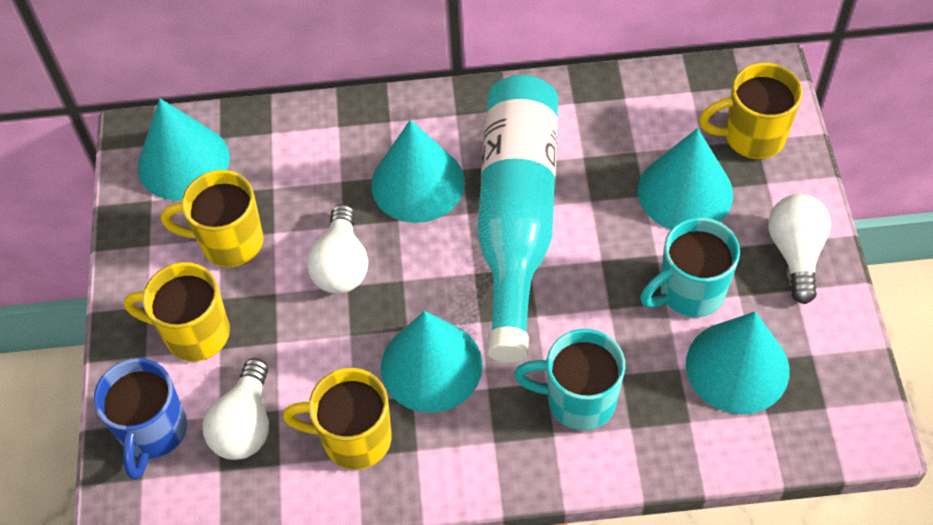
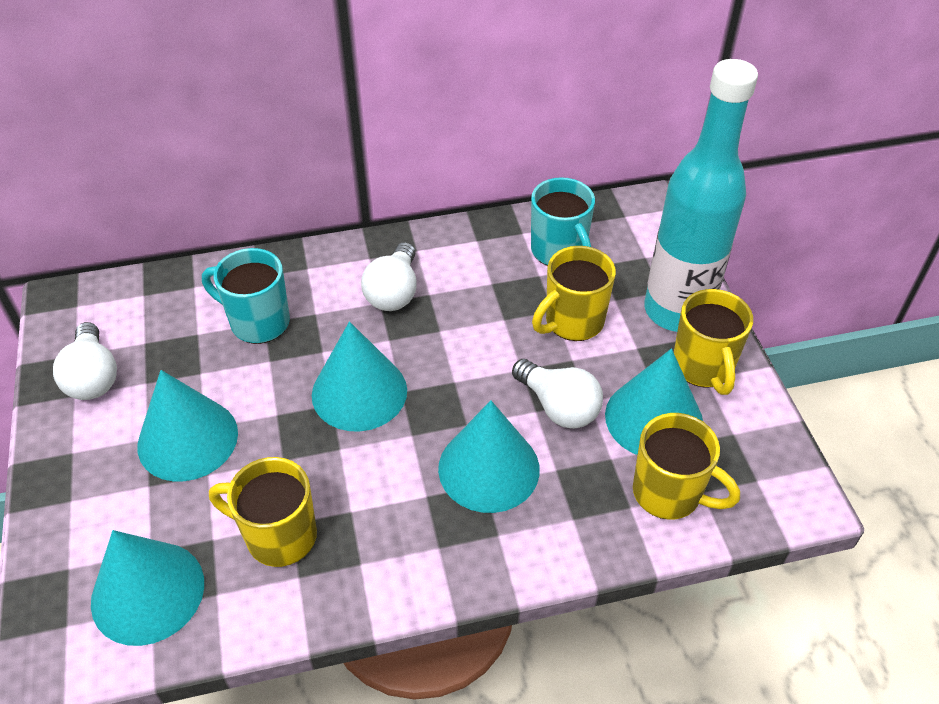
blue mug: [94,358,187,480] = 1 -> none = 0

